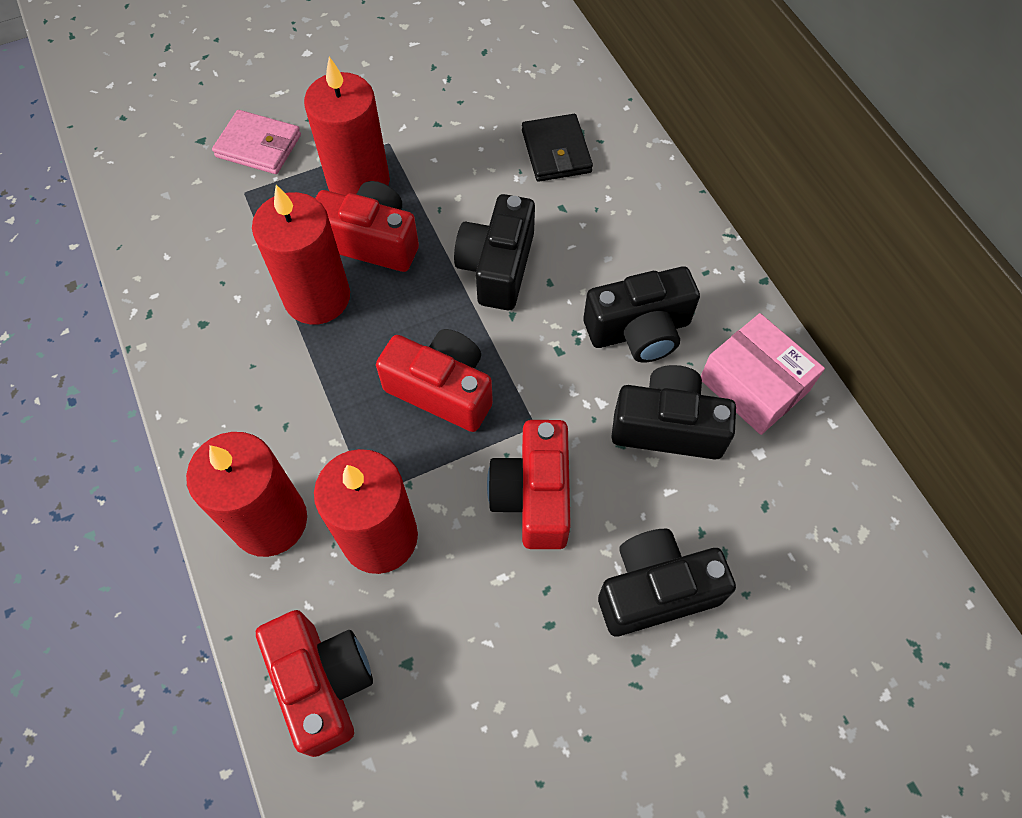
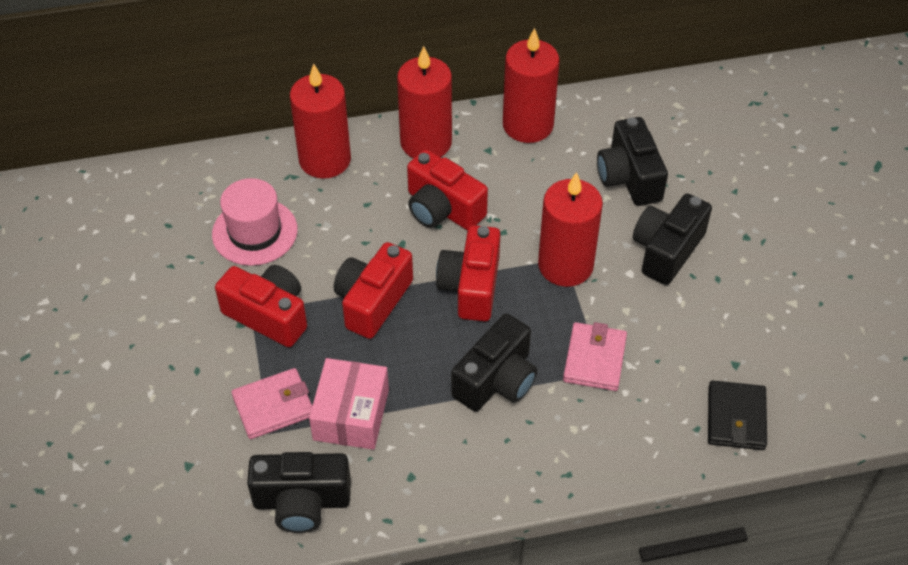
pink hat: none = 0 -> [212,178,298,266] = 1
pink wallet: [212,110,301,174] = 1 -> [231,368,312,439] [563,322,627,391] = 2

